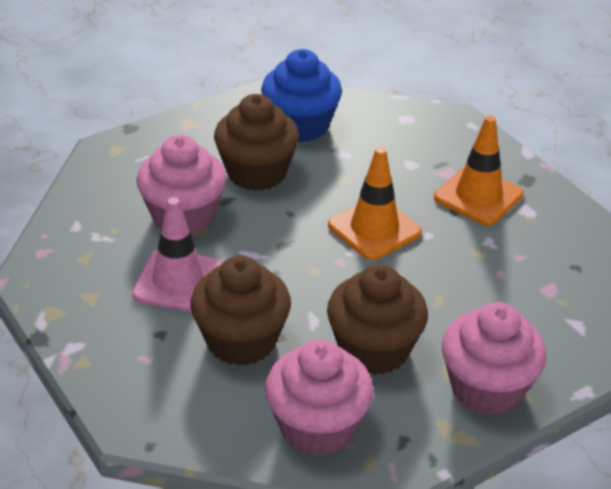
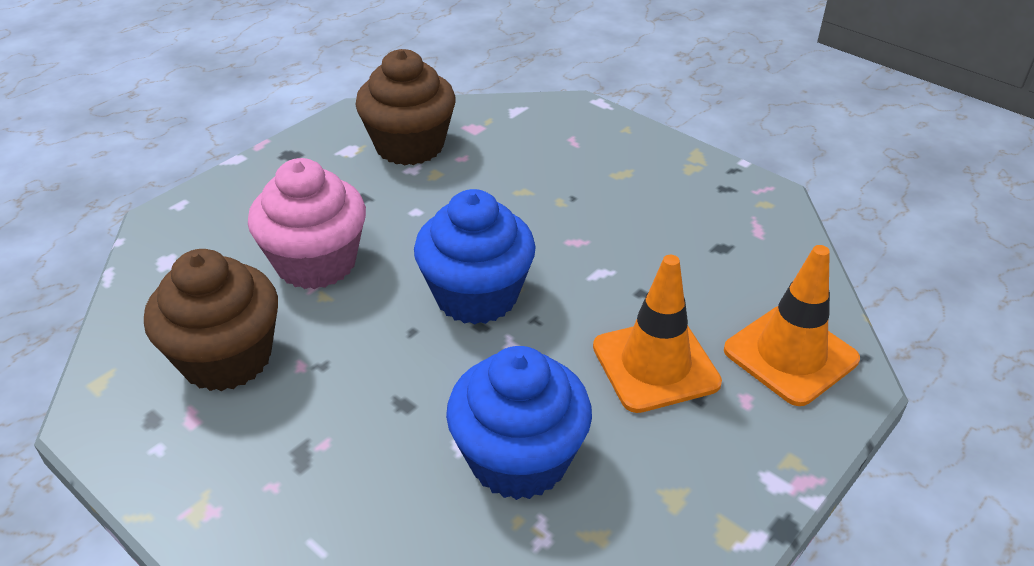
blue cupcake: [261,49,342,142] = 1 -> [414,189,535,325] [446,346,592,500] = 2
brown cupcake: [190,256,291,366] [214,94,299,191] [327,264,428,375] = 3 -> [144,249,278,391] [355,49,455,165] = 2
pink cupcake: [136,135,226,235] [265,339,373,456] [442,302,547,415] = 3 -> [248,158,366,289] = 1
pink traffic cone: [132,197,223,312] = 1 -> none = 0

